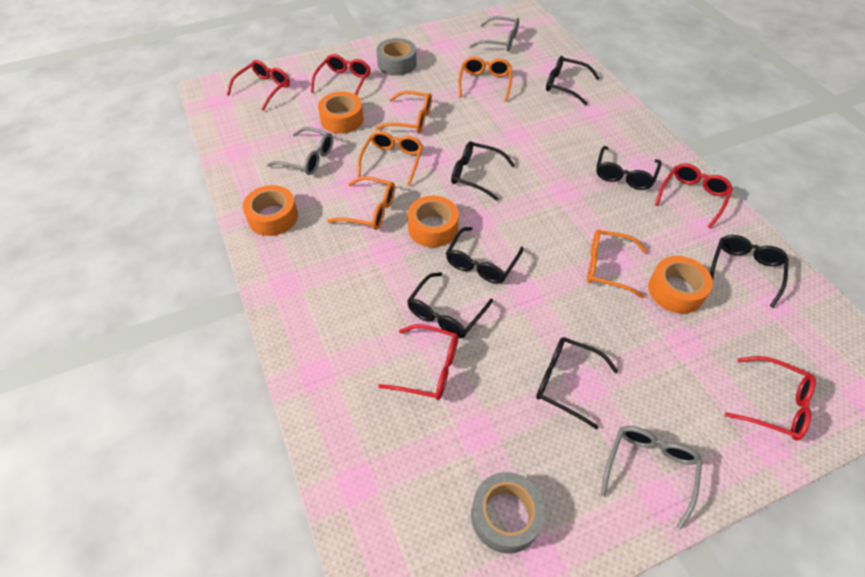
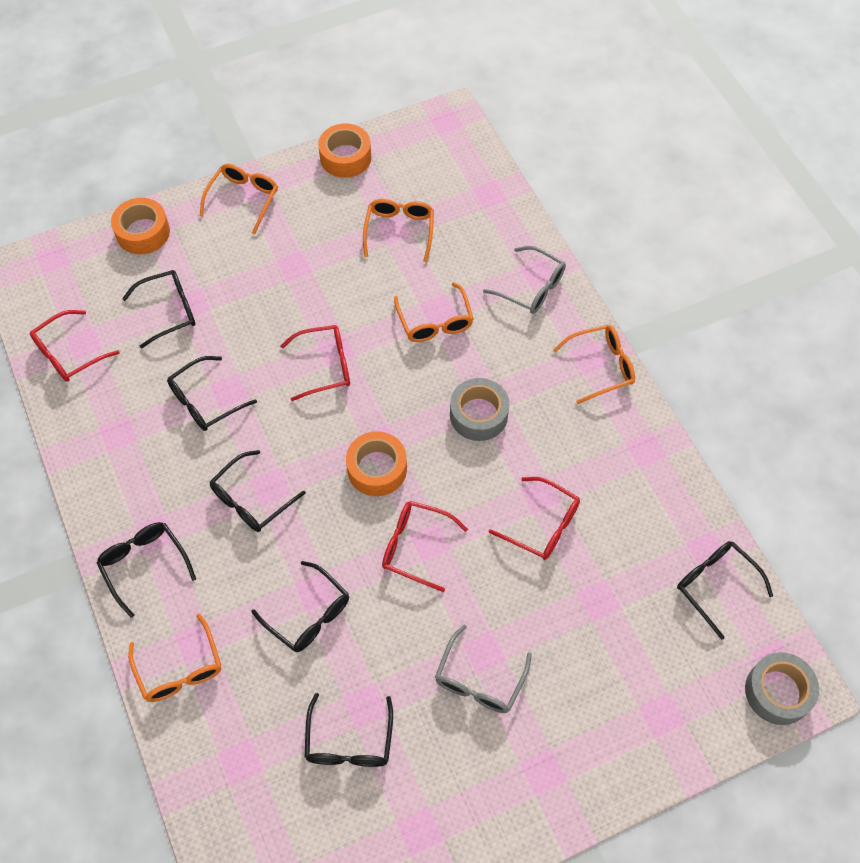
grey glasses: [267,127,333,175] [469,16,519,51] [601,426,702,530] = 3 -> [435,624,532,713] [483,246,566,314] = 2
orange tape: [243,185,298,236] [318,92,364,134] [407,196,459,247] [648,256,713,314] = 4 -> [111,198,170,254] [318,123,371,178] [346,431,407,496] = 3
red glasses: [227,60,290,111] [311,54,371,95] [378,324,458,400] [655,163,733,229] [725,356,816,441] = 5 -> [30,310,119,382] [280,325,350,401] [382,501,468,592] [489,477,580,560] = 4

